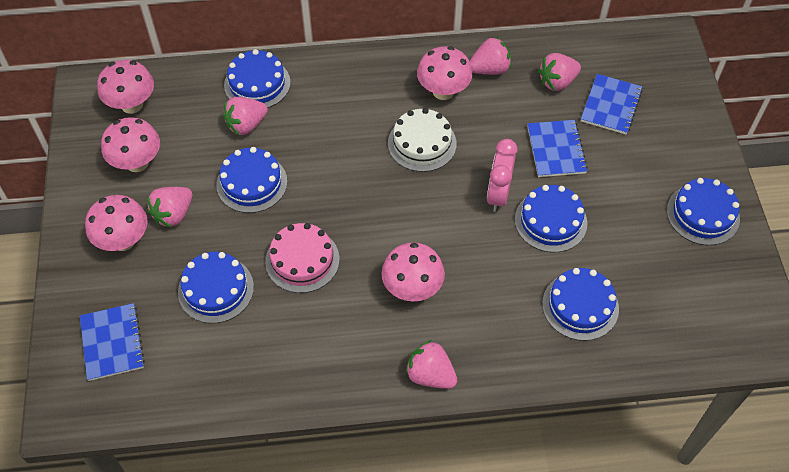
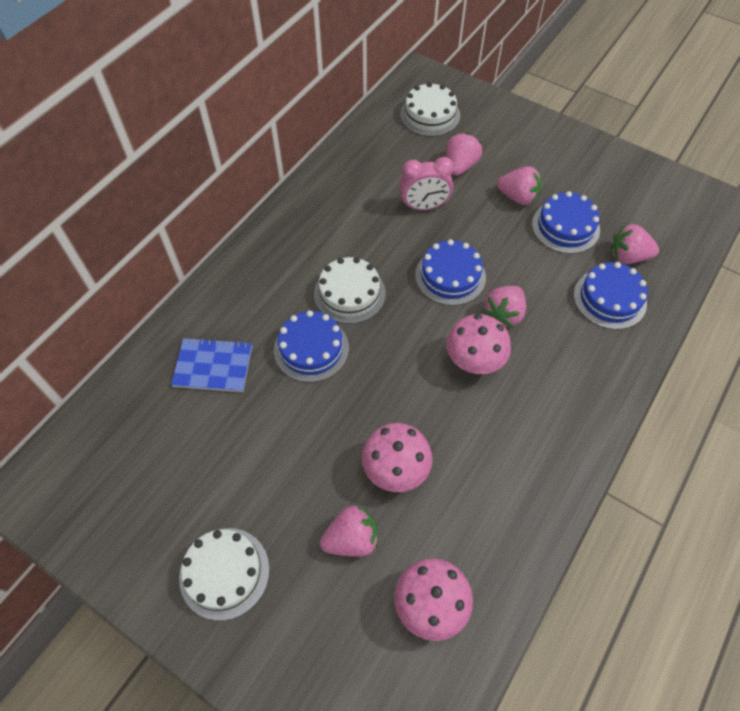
blue cake: [178,252,254,323] [216,147,287,213] [224,49,291,108] [515,185,587,252] [542,268,619,341] [667,178,740,245] = 6 -> [274,310,349,382] [415,239,486,306] [532,191,600,254] [574,262,648,330] = 4
blue notebook: [80,303,145,381] [527,120,588,177] [581,74,643,134] = 3 -> [171,337,252,392] = 1
pink cake: [265,223,339,293] = 1 -> none = 0
pink mushroom: [85,195,147,251] [97,60,154,114] [101,117,160,172] [381,242,445,301] [417,46,472,100] = 5 -> [362,423,433,492] [394,558,473,641] [446,314,511,374] = 3
white cake: [388,108,457,172] = 1 -> [179,528,270,621] [314,257,386,324] [400,82,460,137] = 3

